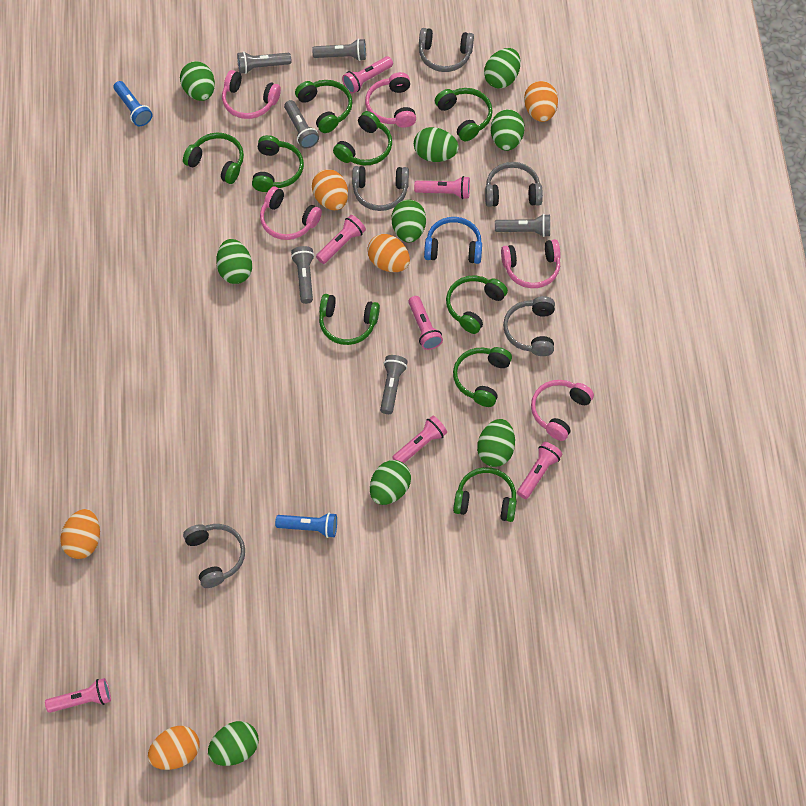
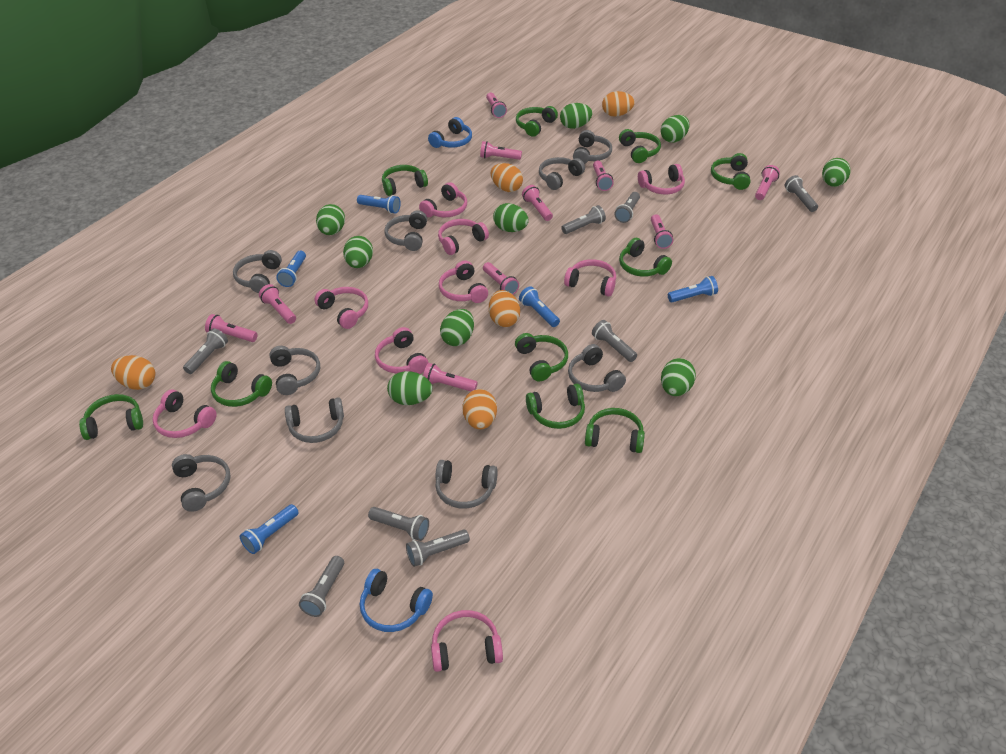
blue flashlight: [114,81,152,126] [275,513,337,538] = 2 -> [240,504,299,554] [276,251,306,287] [357,195,401,214] [519,286,560,327] [668,276,718,302] = 5
blue headphones: [424,217,482,264] = 1 -> [360,569,433,632] [428,117,472,148] = 2
green headphones: [183,133,244,184] [252,135,304,192] [295,80,353,133] [319,294,380,345] [333,111,392,165] [435,88,493,141] [446,275,508,334] [453,347,512,407] [453,467,517,522] = 9 -> [79,394,143,440] [211,361,272,407] [382,165,428,196] [515,333,568,382] [516,106,558,137] [526,384,585,429] [585,408,645,453] [619,129,661,163] [619,238,672,277] [711,153,750,190] = 10
grey flashlight: [237,51,291,74] [284,100,319,149] [291,246,314,304] [312,38,366,61] [380,355,408,414] [495,214,550,237] = 6 -> [183,328,228,374] [299,556,344,617] [368,507,429,541] [406,529,470,567] [561,205,606,234] [592,320,637,362] [615,192,640,223] [785,175,818,212] = 8
grey headphones: [183,524,245,588] [352,166,409,211] [419,28,474,72] [485,162,543,207] [503,296,555,356] = 5 -> [172,454,231,512] [233,250,282,293] [269,346,320,395] [285,397,344,443] [385,210,427,251] [435,460,498,509] [539,157,585,190] [568,344,626,392] [573,130,612,164] = 9
pink flashlight: [45,678,111,713] [316,215,366,264] [342,56,393,94] [392,416,447,463] [408,296,443,350] [414,176,470,199] [517,442,562,499] = 7 -> [205,314,258,342] [259,284,296,324] [423,363,478,392] [480,141,522,160] [483,262,519,295] [486,92,507,118] [522,185,553,221] [593,161,614,191] [651,214,673,249] [755,165,780,200] = 10
pink headphones: [222,70,281,119] [260,186,322,240] [365,72,416,128] [501,239,561,288] [531,380,594,441] = 5 -> [152,389,216,438] [314,287,368,329] [375,327,429,374] [419,182,467,217] [431,610,503,672] [438,219,489,255] [439,260,488,303] [564,259,616,297] [638,164,685,194] = 9

